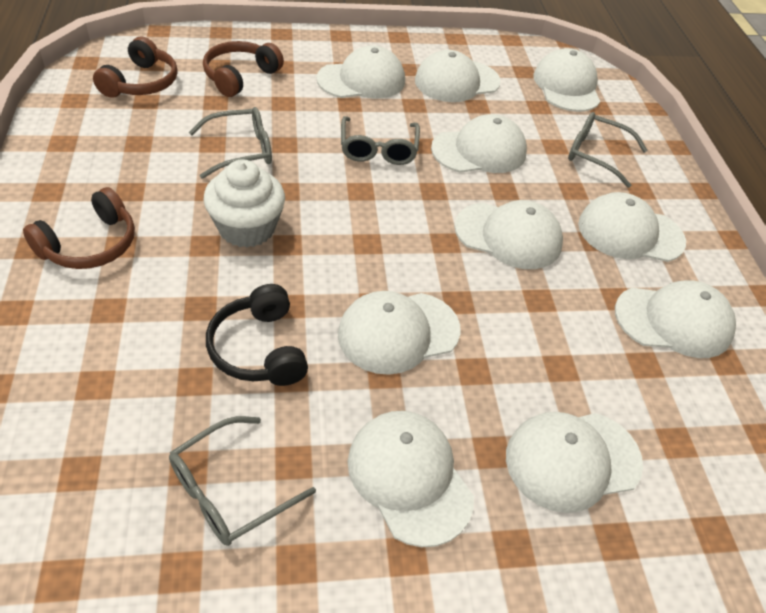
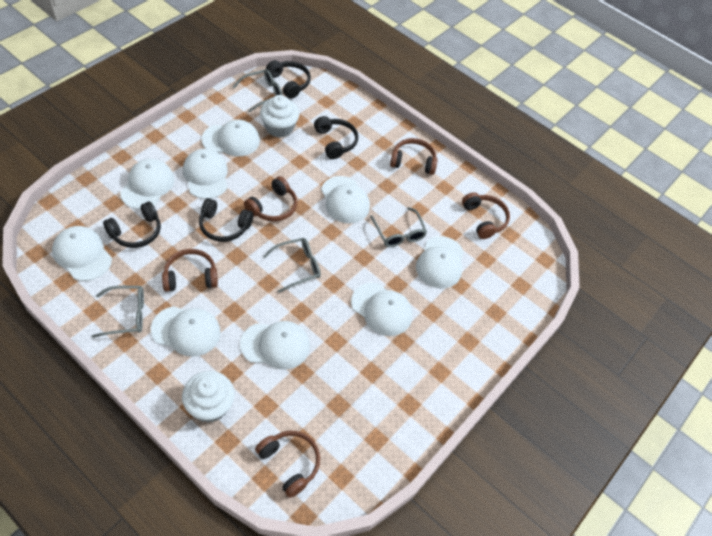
black headphones: [206,284,308,386] = 1 -> [103,201,161,248] [199,198,253,242] [266,60,311,99] [314,116,358,159] = 4
brown headphones: [23,187,135,269] [93,37,178,98] [203,41,284,97] = 3 -> [162,249,218,292] [244,176,297,222] [255,431,320,498] [390,138,438,175] [462,192,510,239] = 5
white cap: [316,45,405,98] [338,291,461,375] [348,411,474,547] [415,50,501,102] [431,114,527,173] [454,200,563,269] [506,412,643,513] [533,48,600,112] [578,192,686,262] [615,280,736,358] = 10 -> [52,226,112,281] [120,159,174,209] [151,306,221,357] [183,149,228,199] [202,119,260,157] [240,321,310,370] [321,176,370,223] [351,283,412,336] [416,236,464,288] = 9
white cupcake: [203,159,285,248] = 1 -> [182,371,235,423] [260,95,299,138] = 2

